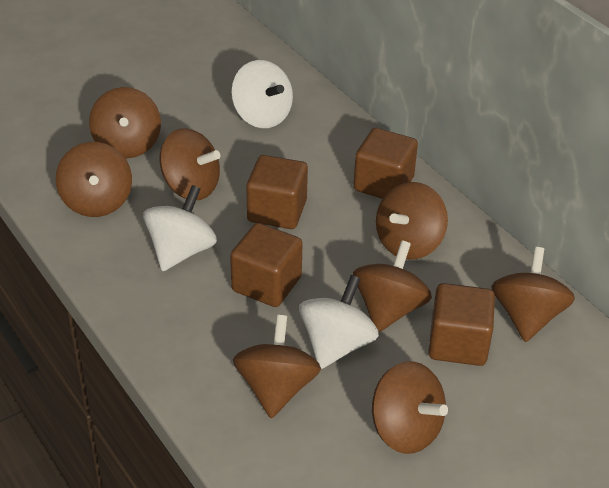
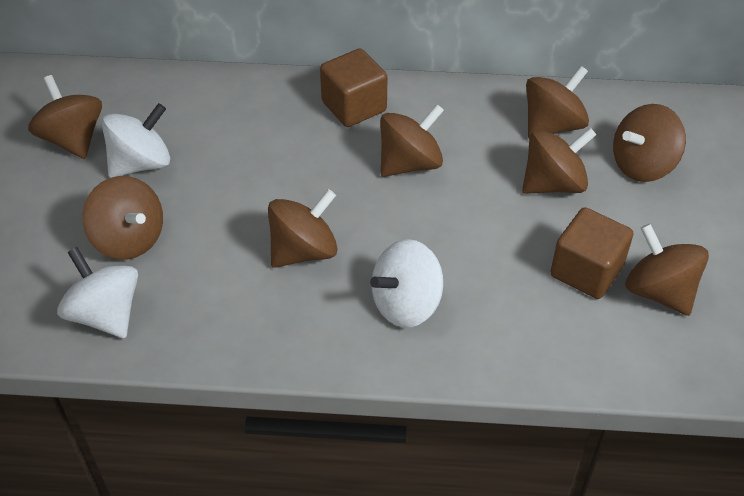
brown cube: [230,223,303,307] [246,155,308,229] [353,128,418,199] [428,283,495,366] = 4 -> [320,48,387,127] [550,207,633,299] = 2

